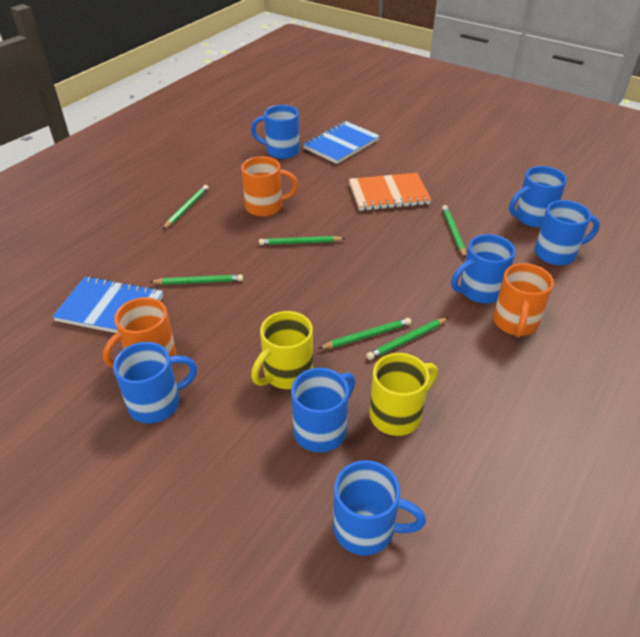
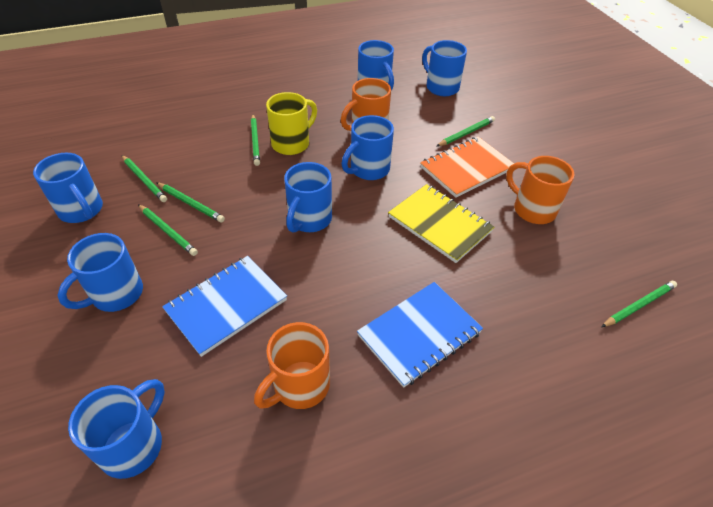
yellow mug: [251,311,313,389] [369,353,438,436] = 2 -> [266,92,317,155] = 1
yellow notebook: none = 0 -> [388,184,494,263] = 1

